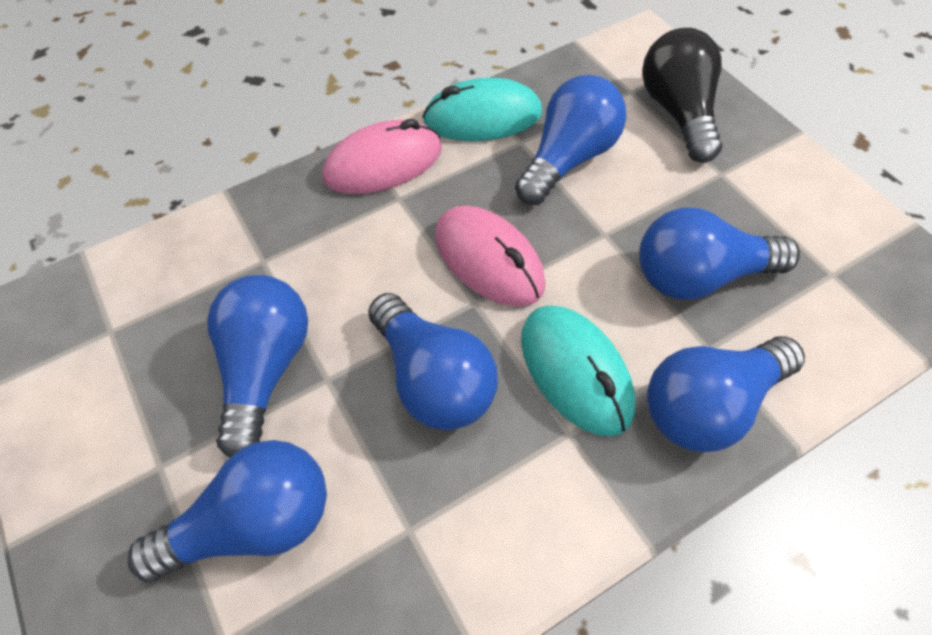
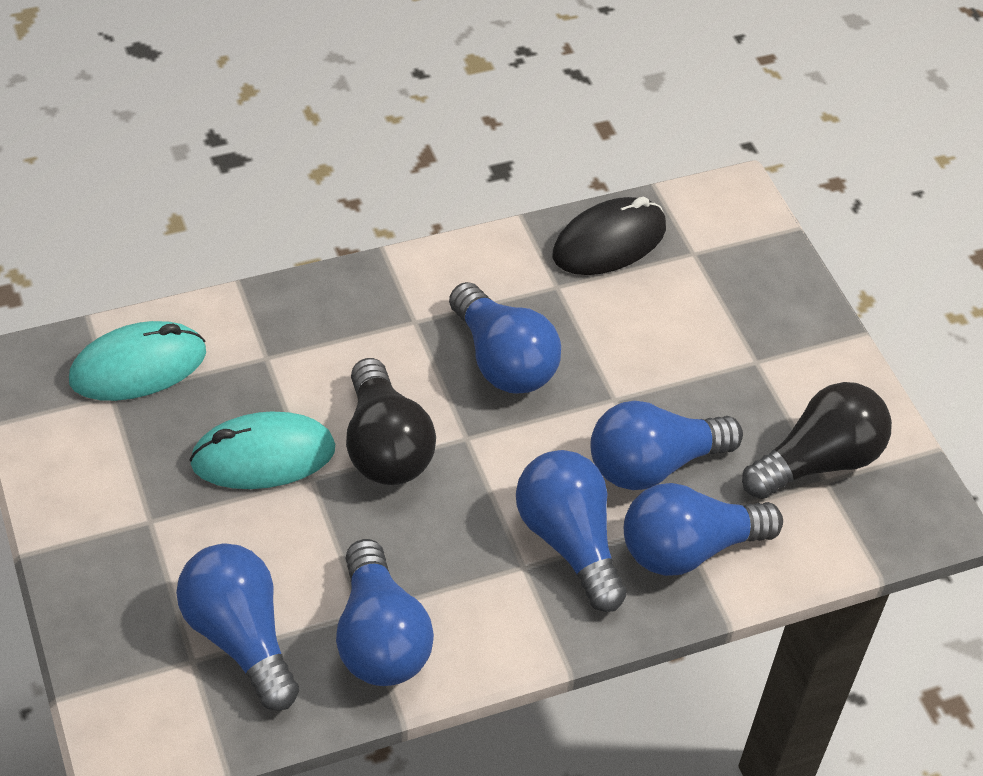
black light bulb: [642,28,722,163] = 1 -> [346,358,436,485] [742,382,892,499] = 2
black mouse: none = 0 -> [552,197,666,275] = 1
pink mouse: [323,119,442,194] [435,206,546,307] = 2 -> none = 0

